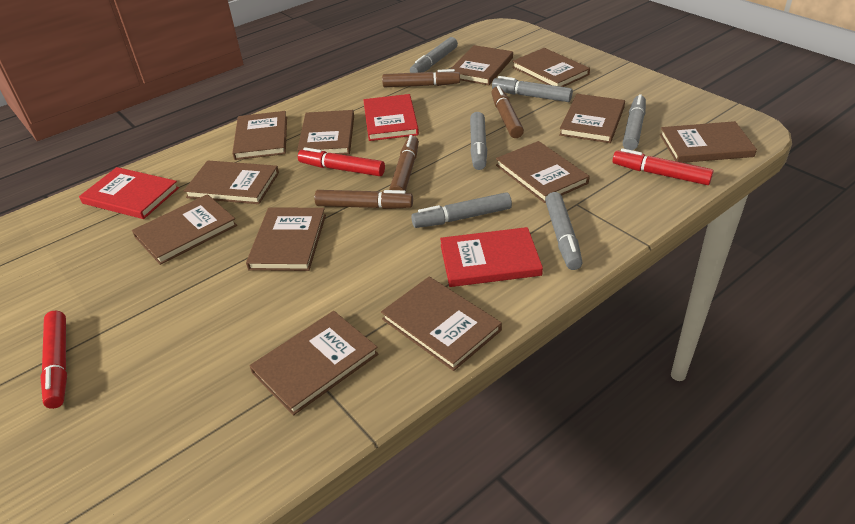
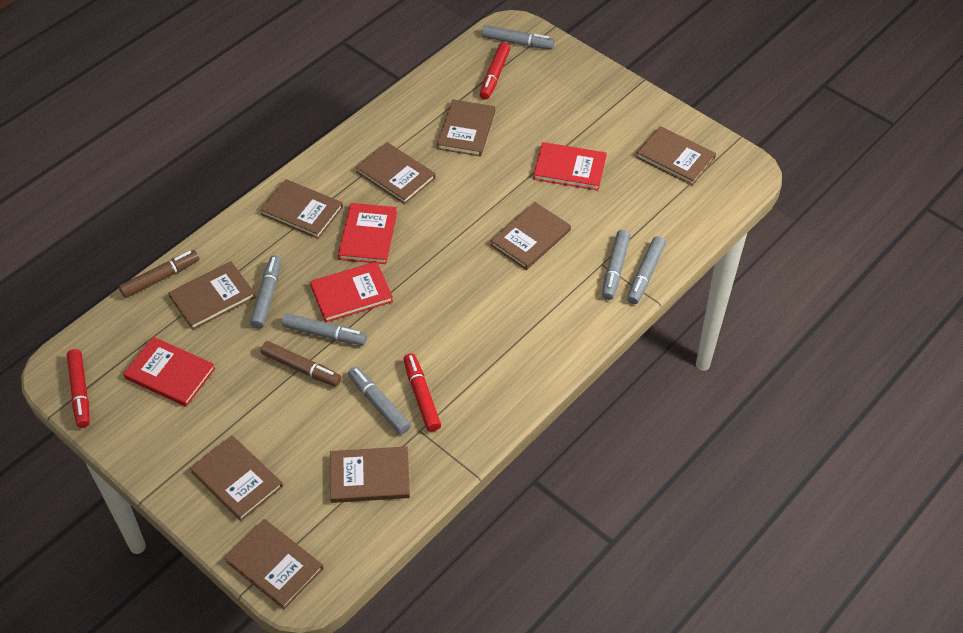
brown book: [132,194,237,265] [184,160,279,204] [232,111,287,160] [246,208,326,271] [249,311,379,416] [297,110,354,155] [381,277,502,371] [451,45,513,85] [496,141,590,203] [512,48,590,87] [559,94,625,143] [660,121,757,163] = 12 -> [168,261,256,330] [190,436,283,521] [224,519,323,609] [260,179,343,239] [330,446,410,503] [356,142,436,204] [437,99,495,157] [490,202,571,270] [636,126,716,186] = 9
brown marker: [314,190,413,209] [382,69,460,87] [389,135,419,191] [491,85,524,138] = 4 -> [119,250,199,298] [261,341,341,387] = 2
red book: [79,167,179,219] [363,94,419,141] [440,227,543,287] = 3 -> [123,337,215,407] [310,261,393,322] [338,203,397,264] [533,142,607,191] = 4

